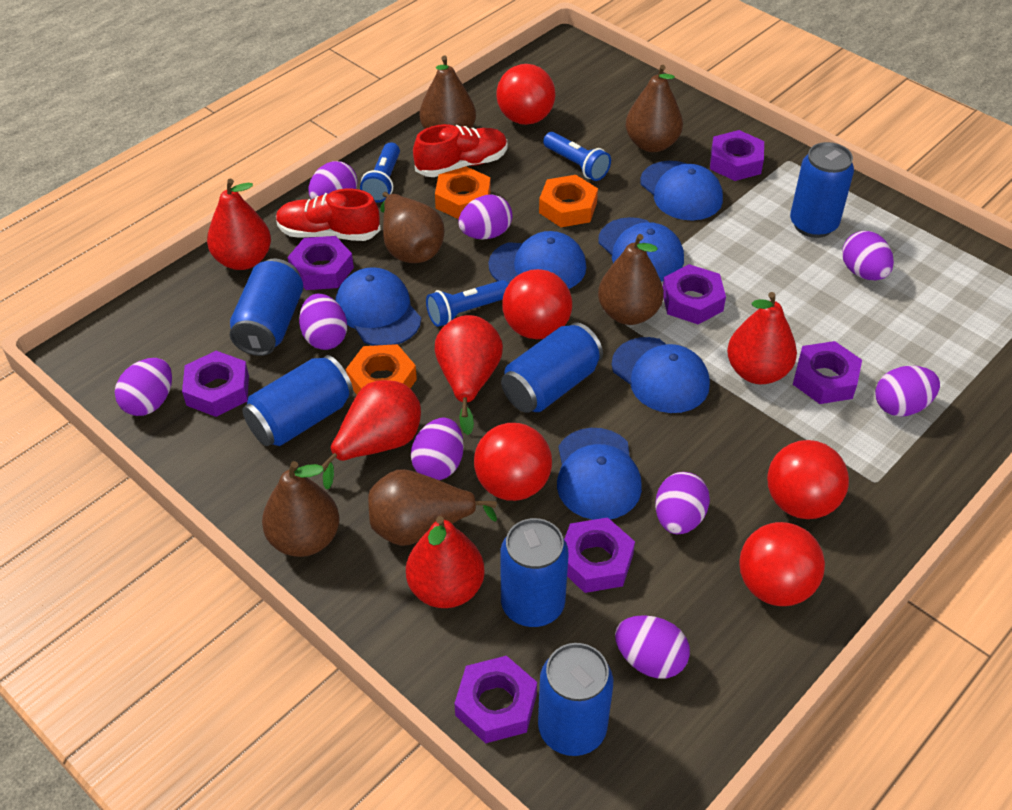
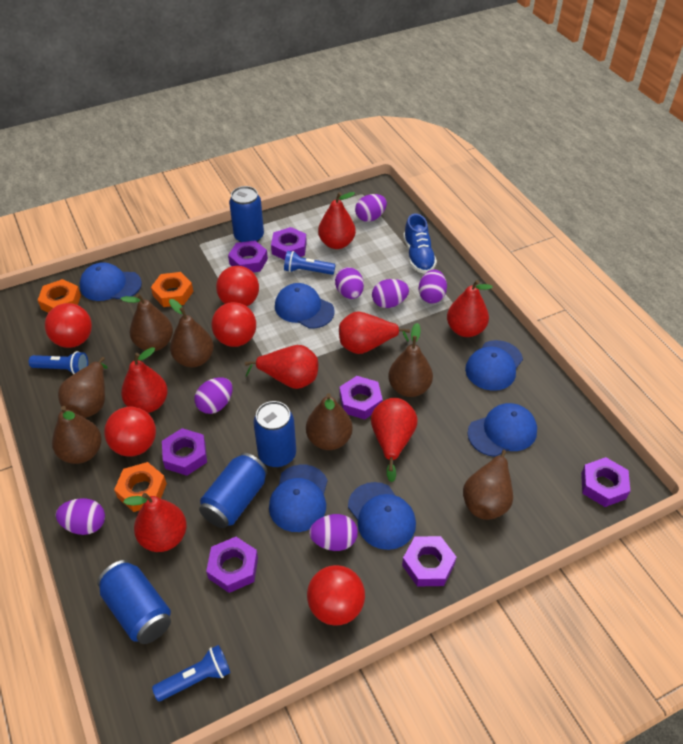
blue can: [230,259,303,356] [242,355,353,446] [500,518,569,627] [501,322,603,413] [538,643,613,756] [790,142,854,238] = 6 -> [97,560,171,644] [199,453,268,528] [229,186,264,242] [253,401,296,468] = 4
blue shoe: none = 0 -> [403,214,437,274] = 1
brown pear: [262,461,340,557] [368,469,497,546] [380,192,445,263] [420,55,476,129] [598,234,664,325] [626,65,683,152] = 6 -> [52,406,102,464] [58,357,108,418] [121,294,173,351] [169,299,214,368] [306,393,353,450] [388,323,433,397] [463,450,513,520] = 7
purple egg: [115,358,172,416] [299,294,347,350] [308,161,358,200] [411,418,464,480] [459,194,512,239] [615,615,690,679] [655,472,710,534] [842,231,894,280] [875,366,940,417] = 9 -> [56,498,105,535] [195,377,233,414] [309,514,358,551] [335,267,364,299] [355,194,387,222] [372,279,409,308] [419,269,447,304] = 7
red pear: [207,179,271,270] [322,380,421,489] [406,516,485,608] [435,315,503,435] [727,292,797,384] = 5 -> [121,347,168,413] [123,493,187,552] [245,345,318,389] [318,192,356,249] [339,312,410,354] [371,398,418,482] [447,280,493,337] = 7
red shoe: [276,189,381,241] [413,124,507,177] = 2 -> none = 0

